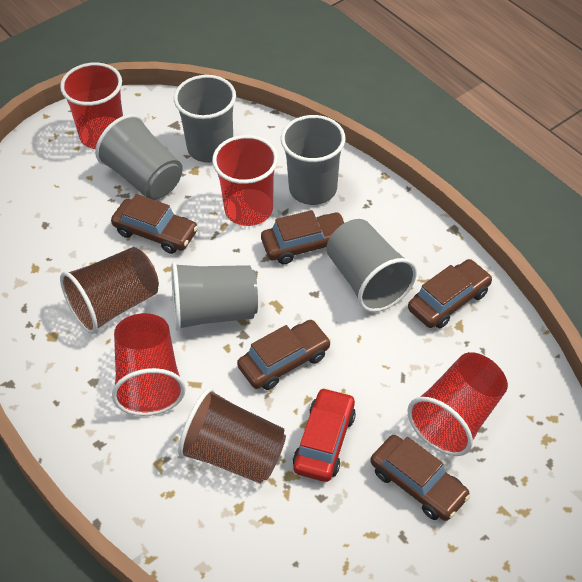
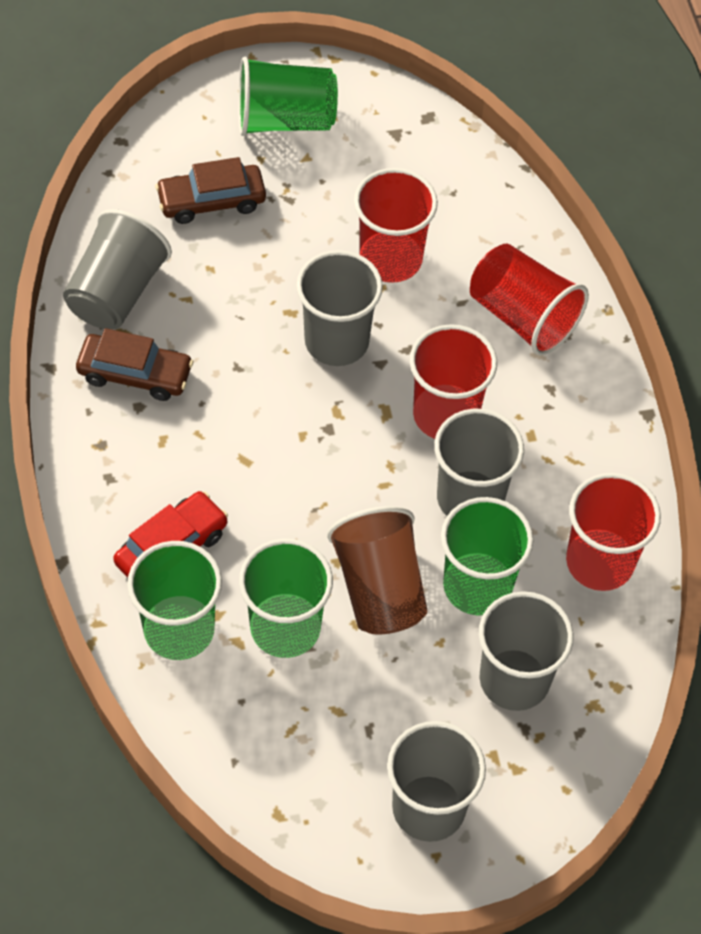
brown car: [111,194,198,254] [237,320,331,390] [261,210,344,265] [370,435,471,521] [408,259,492,329] = 5 -> [76,328,194,401] [155,157,266,224] = 2
brown cup: [60,247,159,334] [178,388,286,484] = 2 -> [327,506,428,635] = 1
green cup: none = 0 -> [127,541,222,660] [238,57,338,136] [239,539,333,658] [441,497,533,616] = 4

